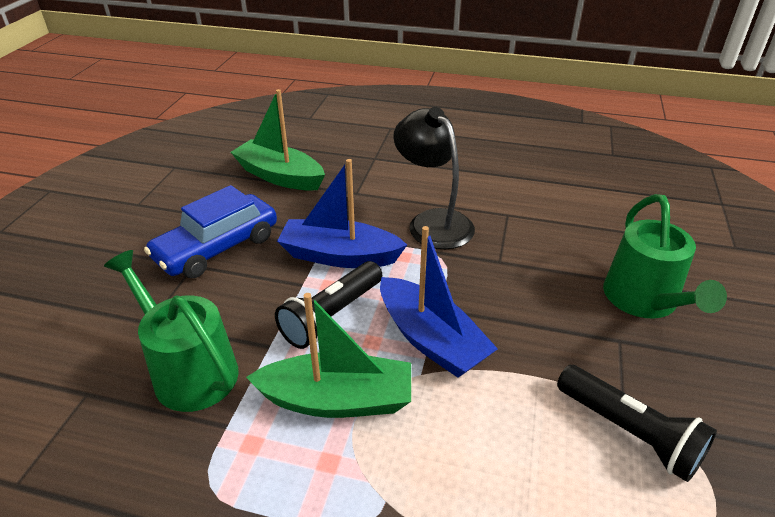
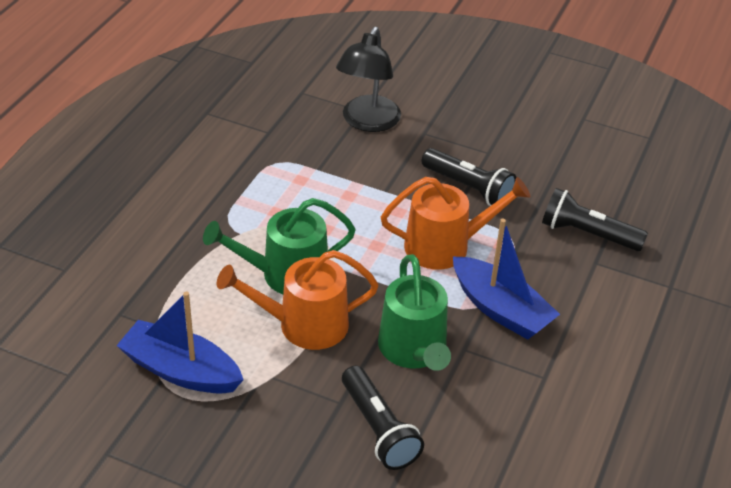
black flashlight: [275,261,382,349] [557,365,717,482] = 2 -> [342,366,424,470] [422,148,516,206] [542,188,648,251] = 3
blue car: [144,185,277,278] = 1 -> none = 0
green boat: [231,89,325,191] [246,293,411,418] = 2 -> none = 0
orange watering can: none = 0 -> [217,250,379,350] [381,177,531,269] = 2

